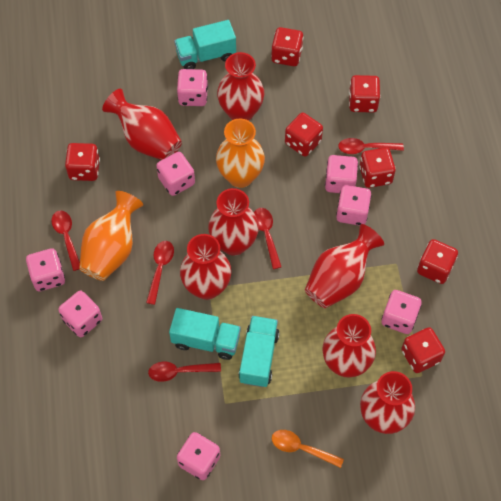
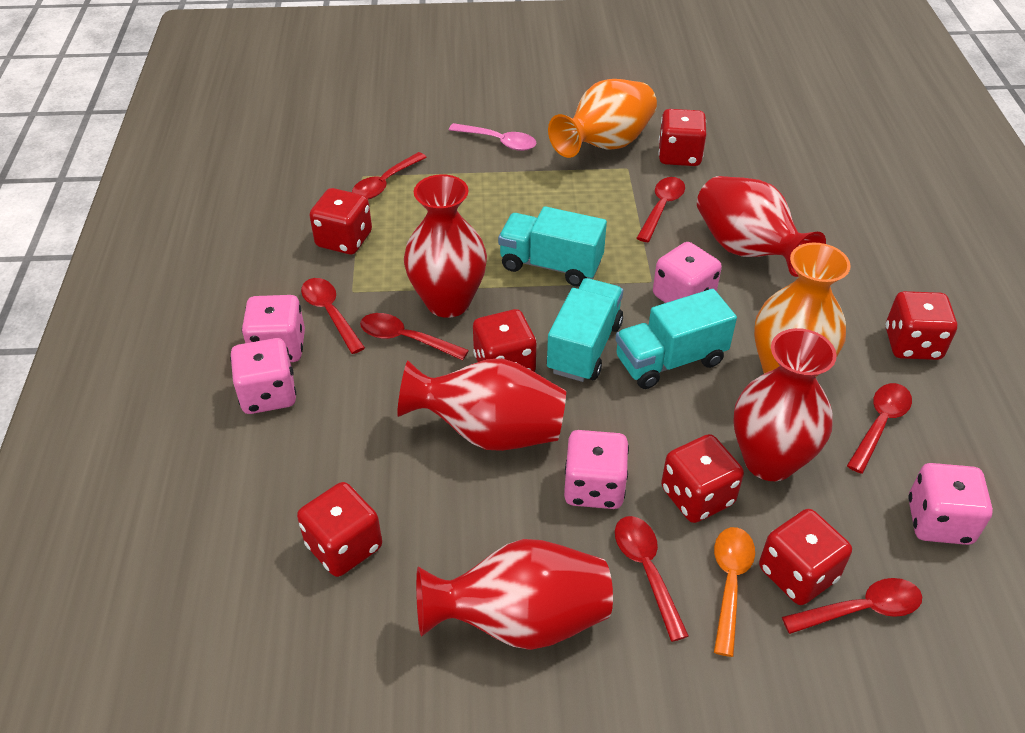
pink dice: [26,248,65,291] [58,291,102,337] [156,152,195,196] [177,69,208,106] [177,432,220,480] [325,155,358,193] [336,185,371,226] [382,290,422,334] = 8 -> [230,338,296,414] [242,295,305,362] [564,430,629,509] [653,242,722,303] [908,463,993,545] = 5
pink spoon: none = 0 -> [449,123,536,151] = 1
red spoon: [51,210,80,271] [146,241,174,305] [148,362,221,382] [254,208,281,269] [338,138,404,154] = 5 -> [301,278,365,354] [352,152,427,199] [360,313,469,360] [615,516,689,642] [637,177,685,242] [782,578,922,634] [847,383,912,474] = 7
red vase: [102,89,182,160] [180,234,232,300] [208,188,259,256] [217,52,264,121] [305,224,384,308] [322,314,376,377] [360,371,415,434] = 7 -> [397,358,566,451] [404,174,487,318] [416,539,613,650] [697,176,826,277] [733,328,837,481] = 5

